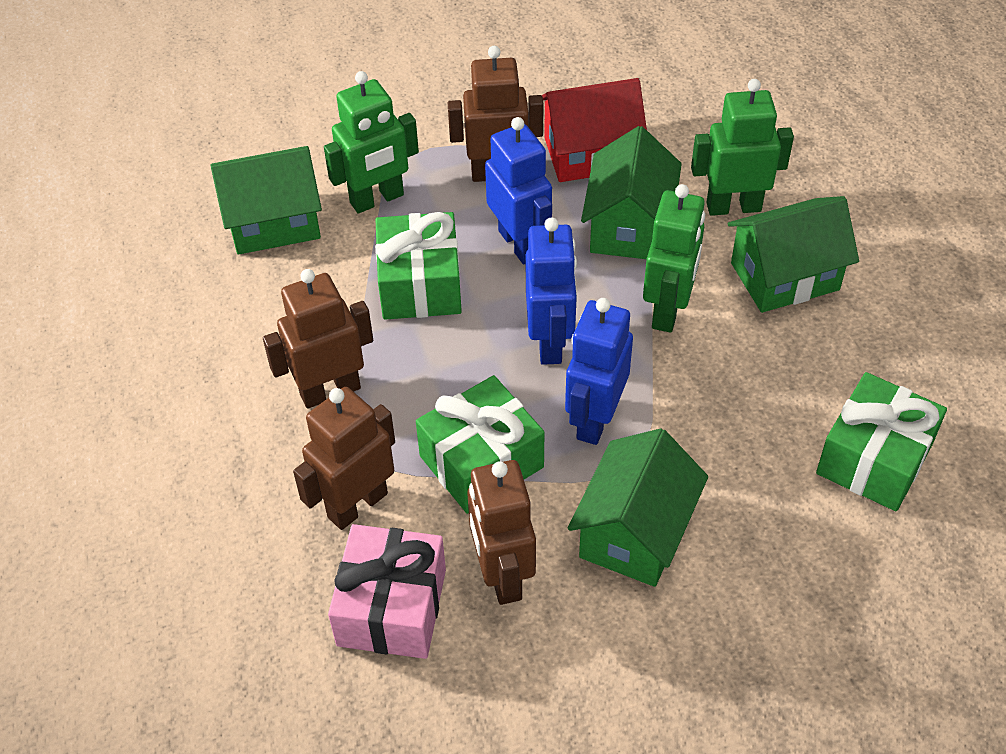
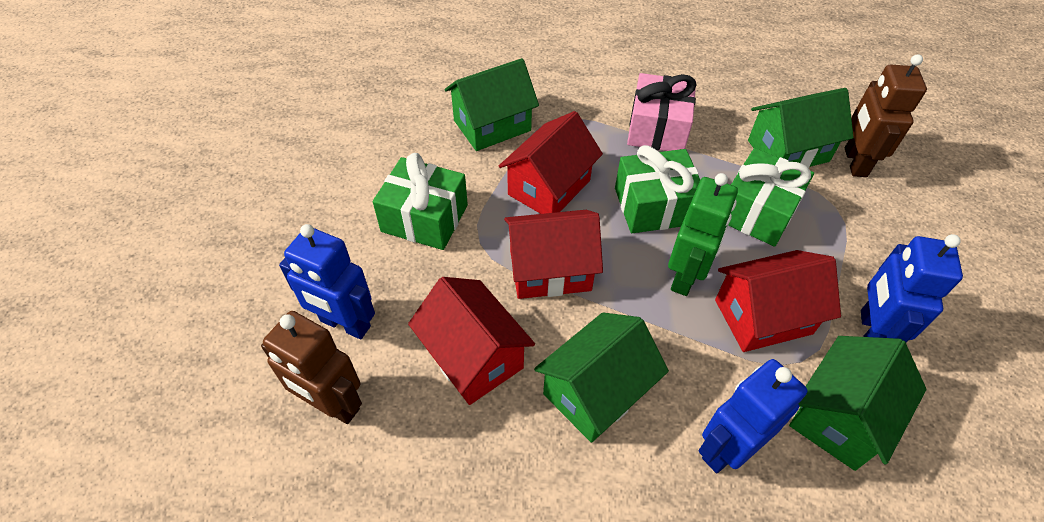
brown robot: [263,269,373,409] [293,387,395,530] [448,46,543,182] [467,460,536,605] = 4 -> [261,311,362,424] [845,54,927,177] = 2
green robot: [324,71,419,214] [643,184,705,333] [691,79,794,216] = 3 -> [668,173,738,296] = 1
red house: [542,78,647,182] = 1 -> [408,277,535,405] [499,111,603,214] [504,210,603,299] [715,250,841,352] = 4

